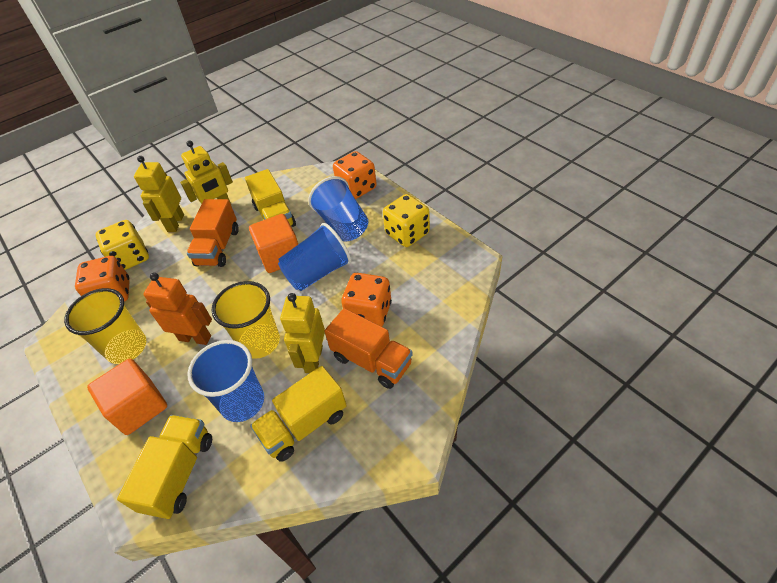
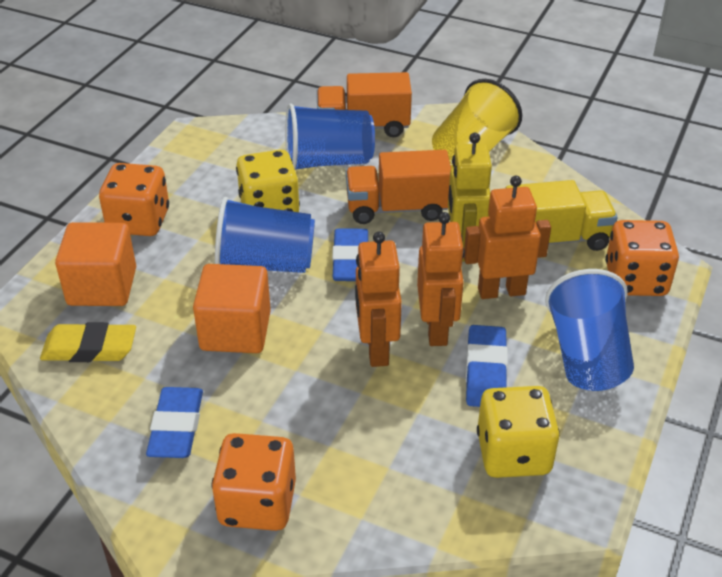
blue eraser: none = 0 -> [146,387,203,458] [332,229,368,281] [466,325,508,407] = 3
orange robot: [143,273,212,345] = 1 -> [355,232,402,367] [417,212,465,346] [464,176,551,299] = 3
yellow cup: [64,288,146,364] [212,281,280,359] = 2 -> [432,79,522,168] = 1
yellow eraser: none = 0 -> [40,322,136,362] = 1
yellow robot: [134,156,184,232] [180,140,233,204] [280,293,325,373] = 3 -> [448,133,492,262] = 1
yellow truck: [117,415,212,519] [245,169,296,227] [250,366,347,462] = 3 -> [506,180,618,251] = 1

